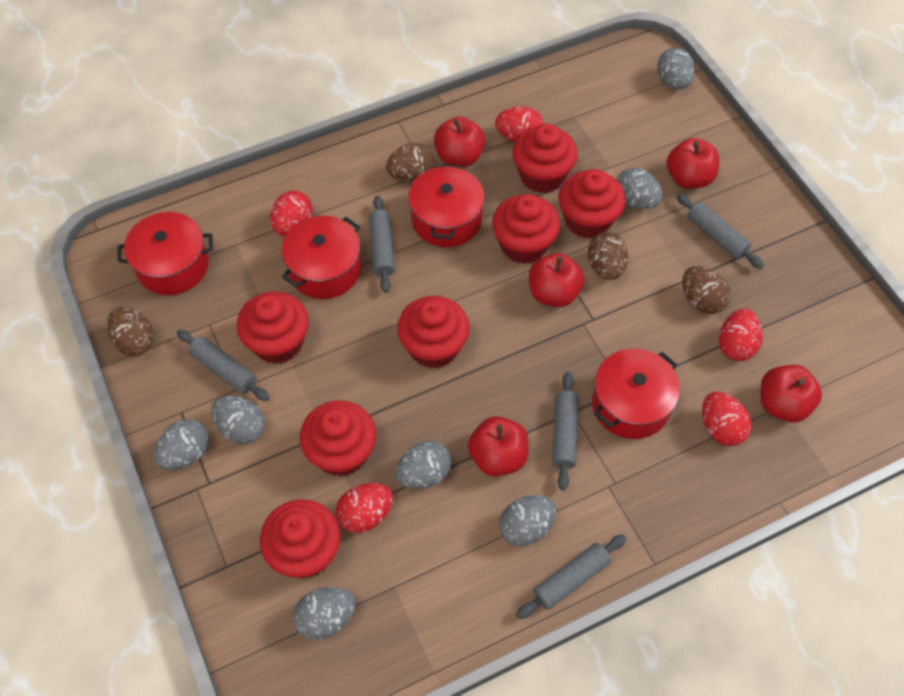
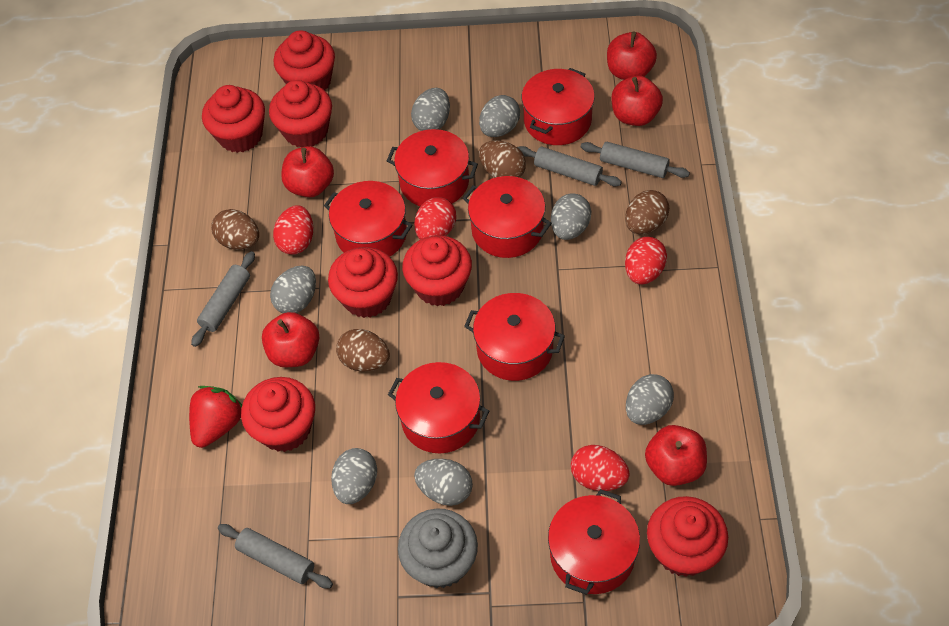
grey cupcake: none = 0 -> [398,508,478,588] = 1
grey rolling pin: [177,330,269,401] [369,196,395,292] [516,534,627,619] [552,372,579,490] [676,193,764,269] = 5 -> [191,251,255,347] [218,524,333,588] [517,146,622,186] [581,142,690,178] = 4
red egg: [270,191,313,236] [336,483,393,533] [495,106,544,143] [702,392,752,446] [719,309,763,361] = 5 -> [273,205,313,255] [414,197,456,240] [571,445,630,491] [625,237,667,285] = 4
red pot: [117,212,213,295] [281,216,361,299] [408,164,485,247] [592,349,680,439] = 4 -> [324,181,413,257] [387,129,478,206] [388,362,489,453] [463,176,552,258] [464,293,565,381] [522,68,595,145] [548,489,640,595] = 7
red strawberry: none = 0 -> [189,386,242,448] = 1

